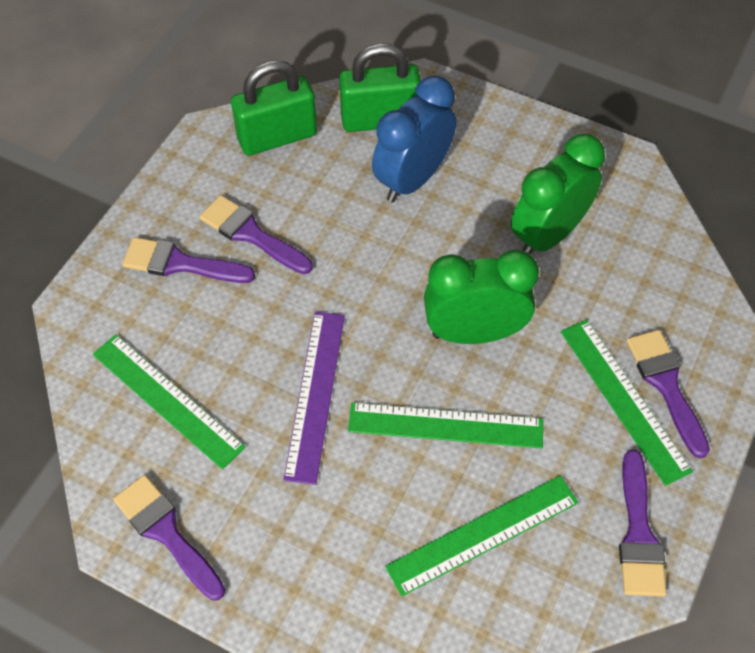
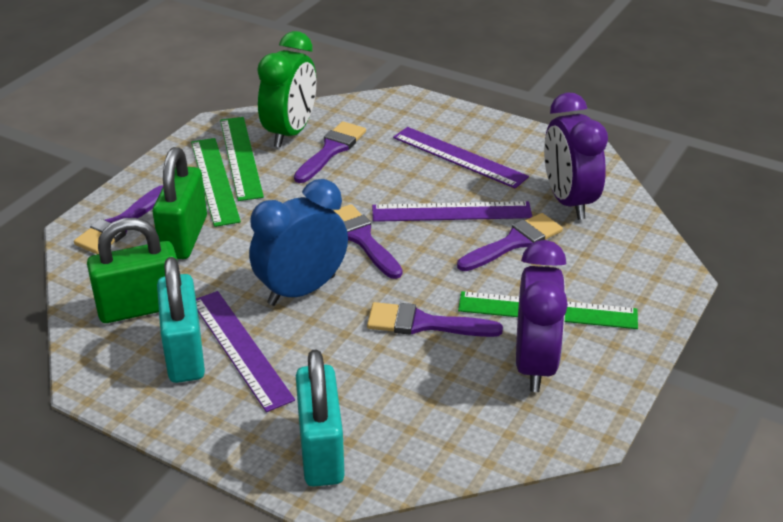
green clock: [424,250,539,344] [511,134,605,254] = 2 -> [257,31,316,148] = 1
green ruler: [93,334,246,470] [348,402,543,448] [385,475,578,596] [561,320,693,486] = 4 -> [191,138,241,227] [220,117,264,201] [458,291,638,329] = 3
purple clock: none = 0 -> [516,240,568,392] [544,92,608,220] = 2
purple ruler: [283,312,345,485] = 1 -> [196,291,295,412] [372,201,532,222] [393,127,529,189] = 3
turquoise padlock: none = 0 -> [157,257,205,383] [296,349,345,487] = 2

